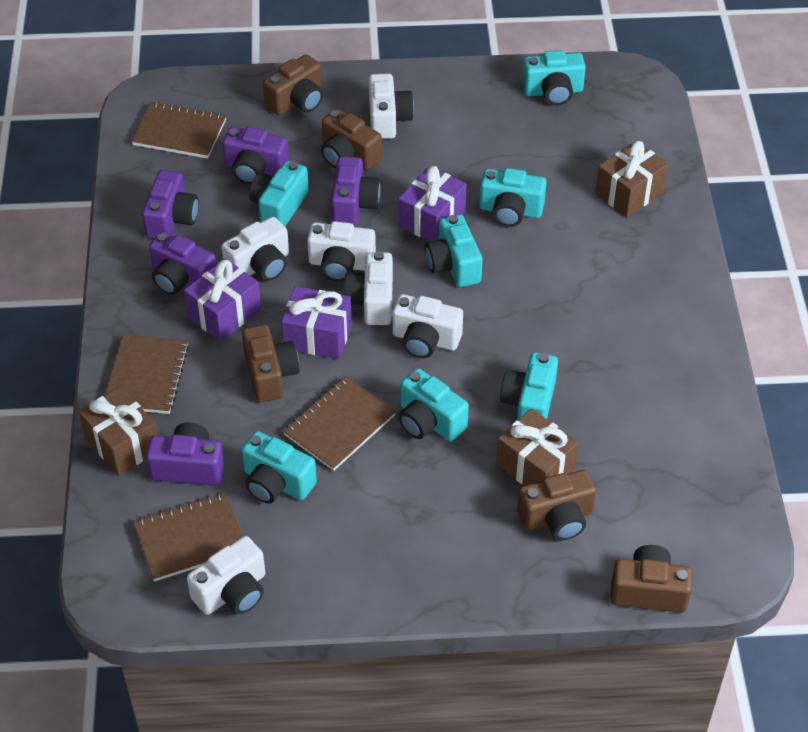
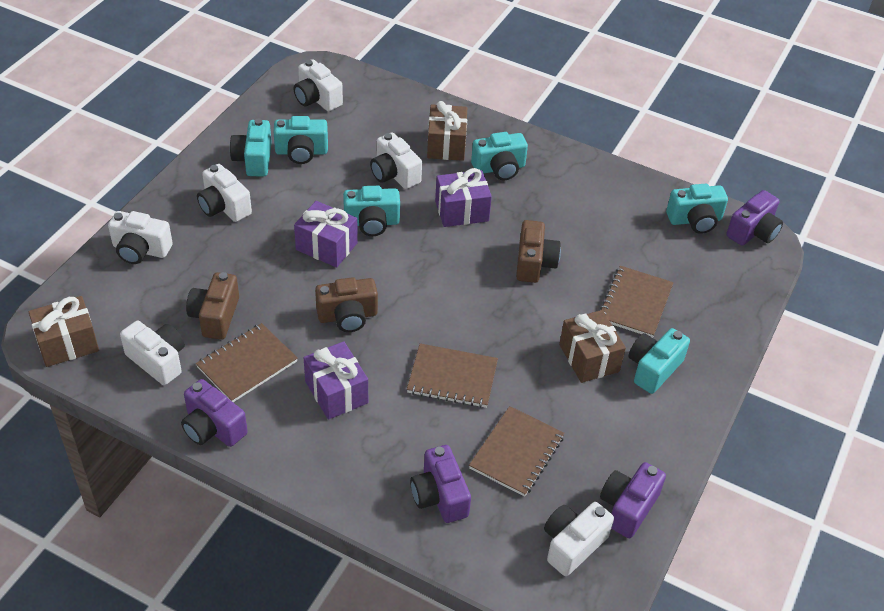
brown camera: [242,324,300,402] [263,54,323,116] [321,109,382,171] [517,470,596,540] [610,545,692,613] = 5 -> [186,272,239,340] [315,277,378,332] [516,220,561,283] = 3
purple camera: [142,170,199,239] [146,423,224,486] [149,231,216,295] [223,127,289,184] [331,156,381,226] = 5 -> [181,379,248,447] [410,445,471,523] [600,462,666,538] [726,190,783,246] = 4
turquoise camera: [242,431,317,504] [249,161,309,226] [398,368,469,441] [425,214,483,287] [479,168,547,227] [500,352,558,420] [522,50,586,105] = 7 -> [230,118,272,177] [274,116,328,164] [343,186,400,236] [471,132,528,180] [629,328,690,394] [666,184,728,234] = 6

